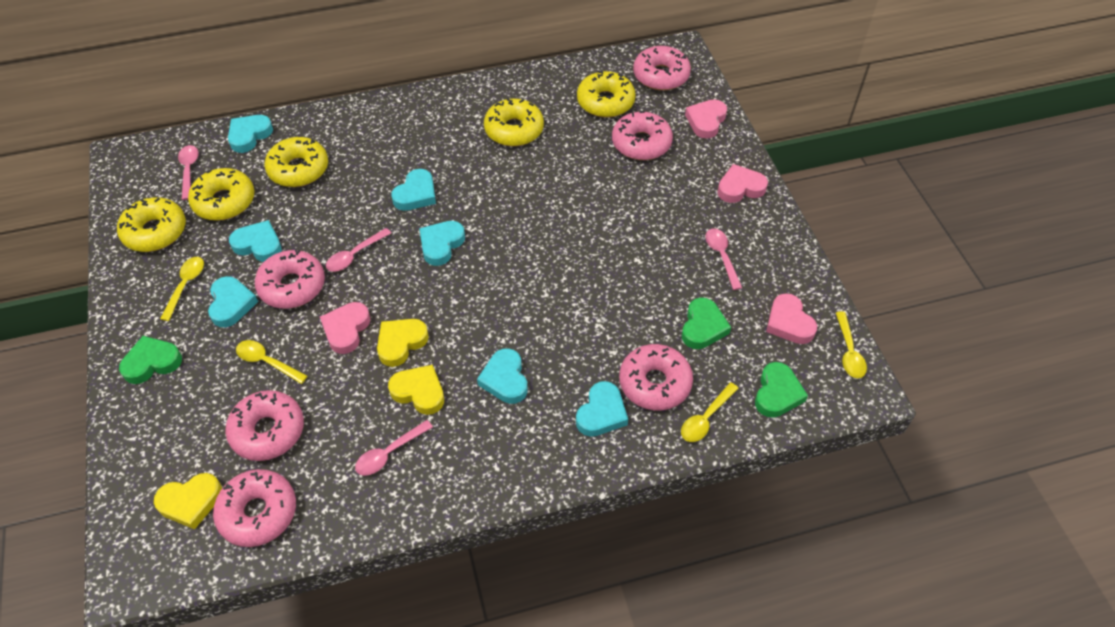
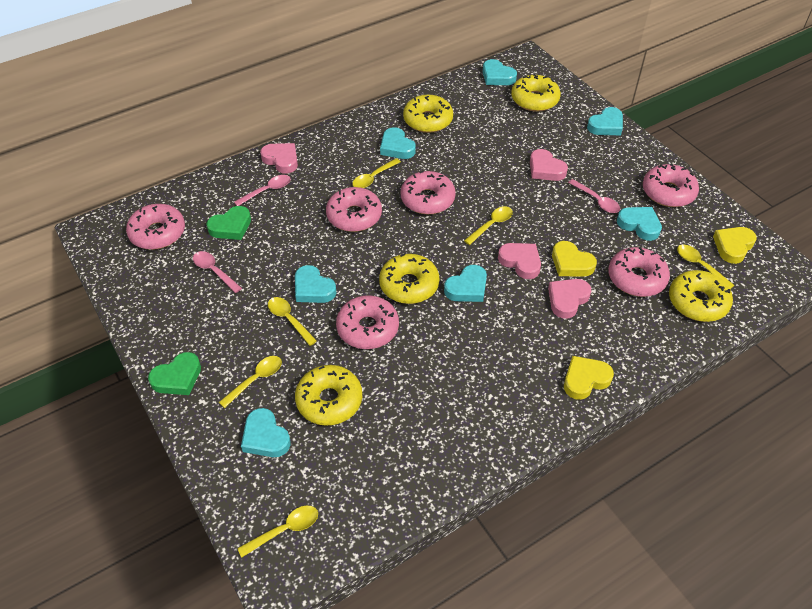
green heart: [119,336,182,384] [682,298,731,349] [755,362,808,418] = 3 -> [148,352,201,395] [206,206,251,240] = 2
pink spoon: [178,145,199,200] [326,228,391,272] [355,420,433,476] [706,228,742,290] = 4 -> [193,251,242,293] [234,175,291,206] [568,179,620,213] = 3
yellow spoon: [160,257,204,321] [236,340,308,384] [681,382,739,442] [836,311,867,378] = 4 -> [219,356,282,408] [237,506,318,558] [268,297,317,346] [352,158,401,188] [464,206,513,245] [677,245,735,289] = 6

